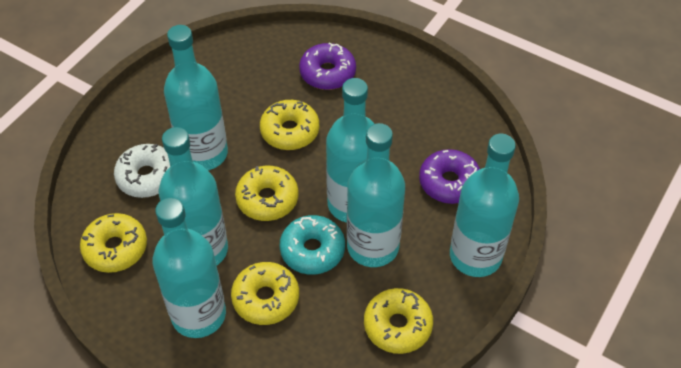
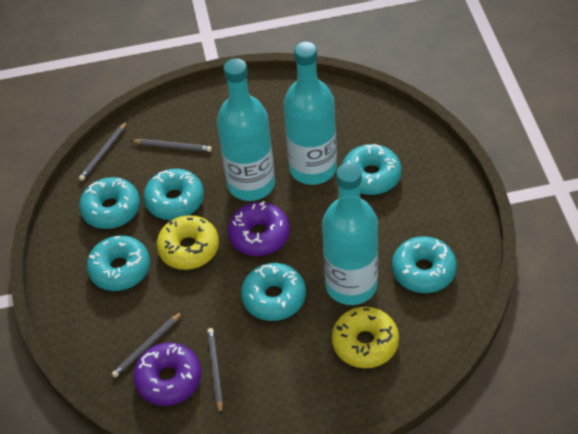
grey pencil: none = 0 -> [79,122,127,181] [112,312,182,378] [131,139,212,152] [207,328,223,414] = 4
turquoise bottle: [152,197,226,338] [159,127,228,266] [164,25,228,170] [326,78,374,223] [347,123,405,267] [450,134,519,277] = 6 -> [217,58,275,201] [283,41,337,185] [322,163,378,305] = 3
turquoise donut: [280,215,345,275] = 1 -> [79,177,140,229] [87,235,150,291] [143,169,204,220] [241,263,306,321] [342,144,402,195] [392,236,457,293] = 6
white donut: [114,144,170,198] = 1 -> none = 0
yellow donut: [80,213,147,273] [231,262,299,325] [235,166,299,221] [260,100,319,150] [364,288,433,354] = 5 -> [157,215,219,270] [332,307,399,368] = 2

